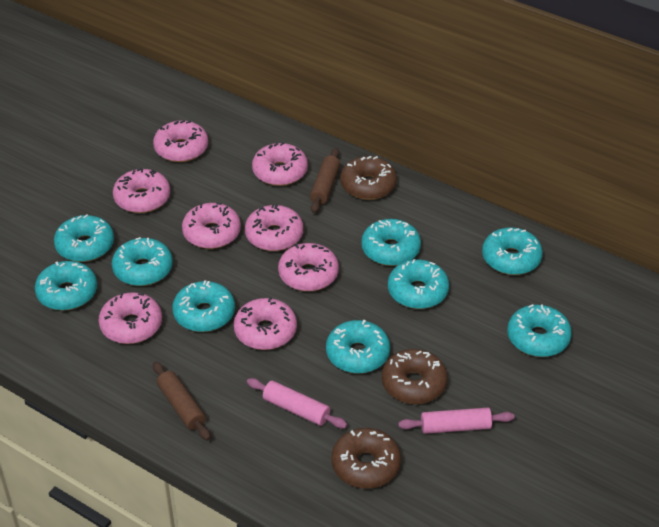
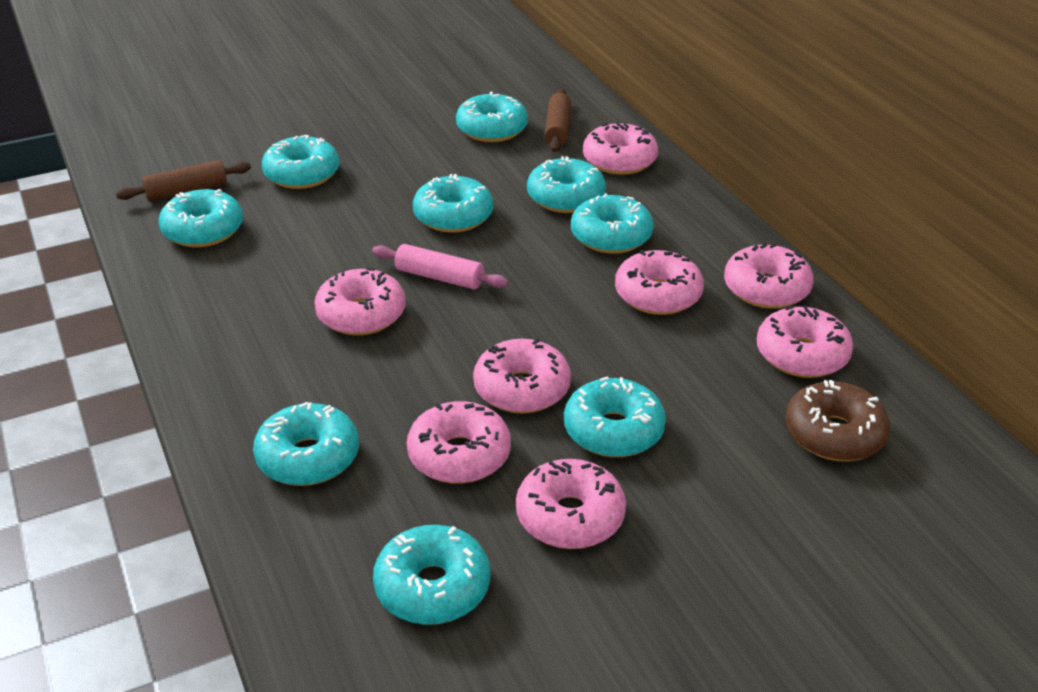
brown donut: [331,428,401,489] [340,156,397,200] [382,349,448,404] = 3 -> [785,380,891,461] = 1
pink rolling pin: [247,378,347,428] [398,408,514,434] = 2 -> [372,244,508,289] = 1

